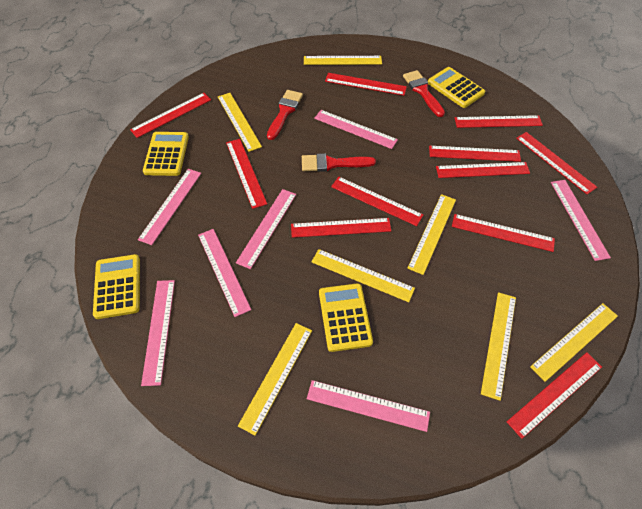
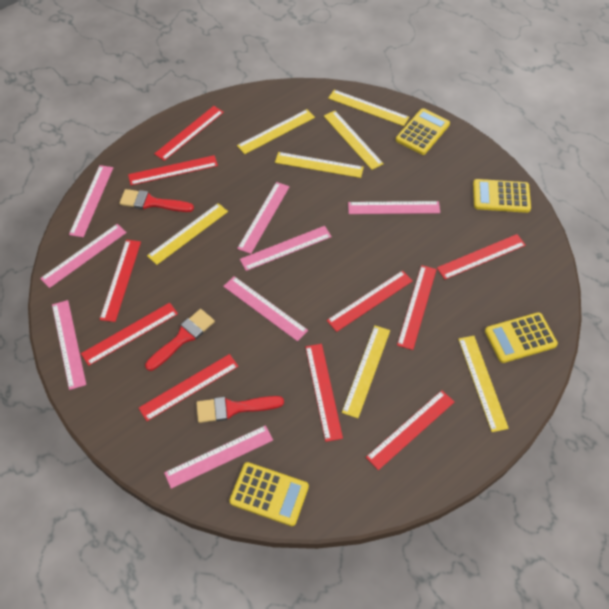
pink ruler: [138,169,201,245] [141,280,175,386] [198,229,251,317] [236,189,296,269] [307,380,430,432] [314,110,398,149] [551,180,611,261] = 7 -> [40,224,127,288] [52,300,86,390] [69,165,113,237] [164,425,273,489] [223,276,308,342] [237,182,290,254] [240,226,332,271] [348,201,440,214] = 8
red ruler: [130,93,211,138] [226,139,267,209] [291,218,391,238] [325,73,407,96] [331,177,423,226] [429,146,521,162] [436,162,530,178] [452,214,555,252] [455,115,543,128] [507,352,602,439] [516,132,597,194] = 11 -> [81,303,178,366] [99,240,141,322] [128,155,218,185] [139,354,238,421] [154,106,224,161] [305,344,343,442] [327,270,413,332] [366,390,454,470] [397,265,437,350] [437,234,526,279] = 10

